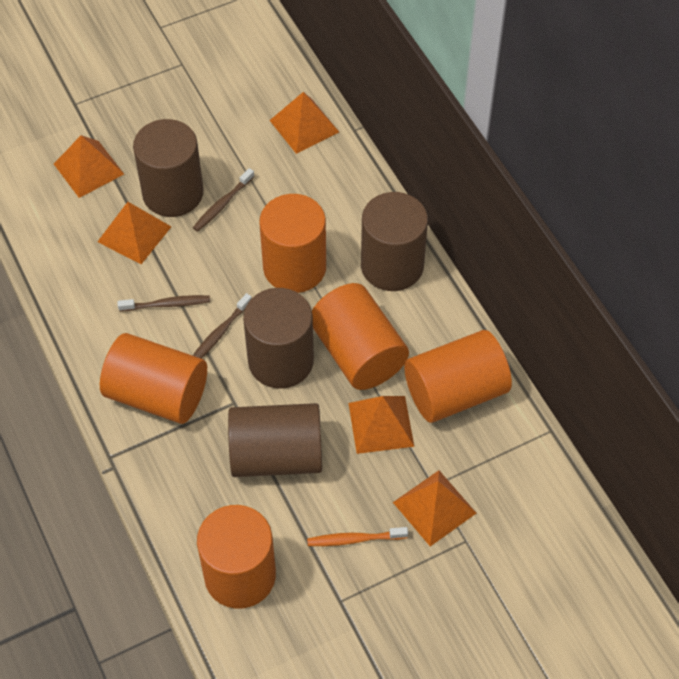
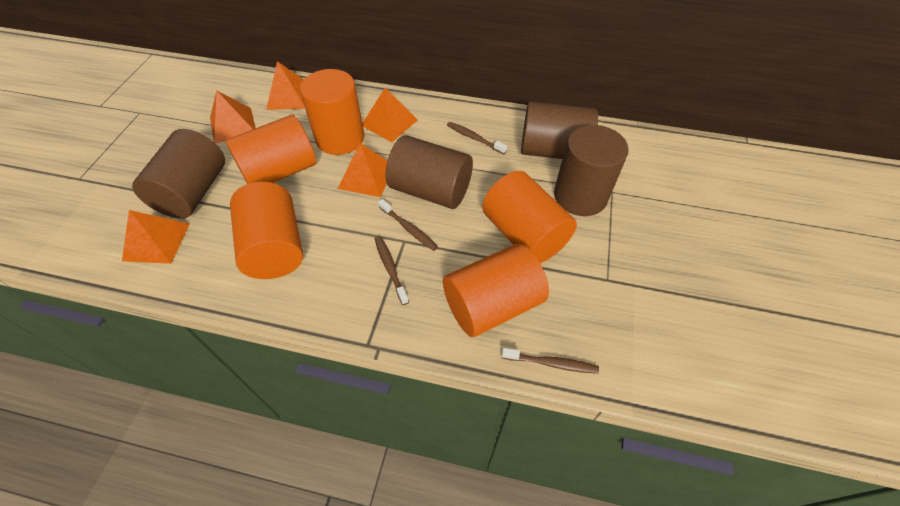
brown toothbrush: [117,295,210,312] [193,168,255,232] [193,293,252,359] = 3 -> [375,236,409,305] [378,199,438,251] [447,122,507,154] [502,348,599,374] = 4
orange toothbrush: [307,527,408,546] = 1 -> none = 0

